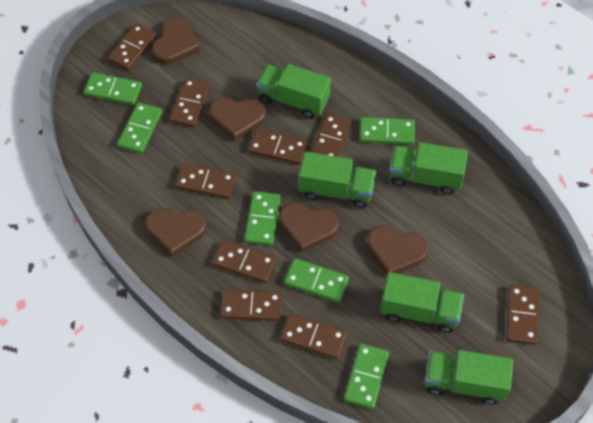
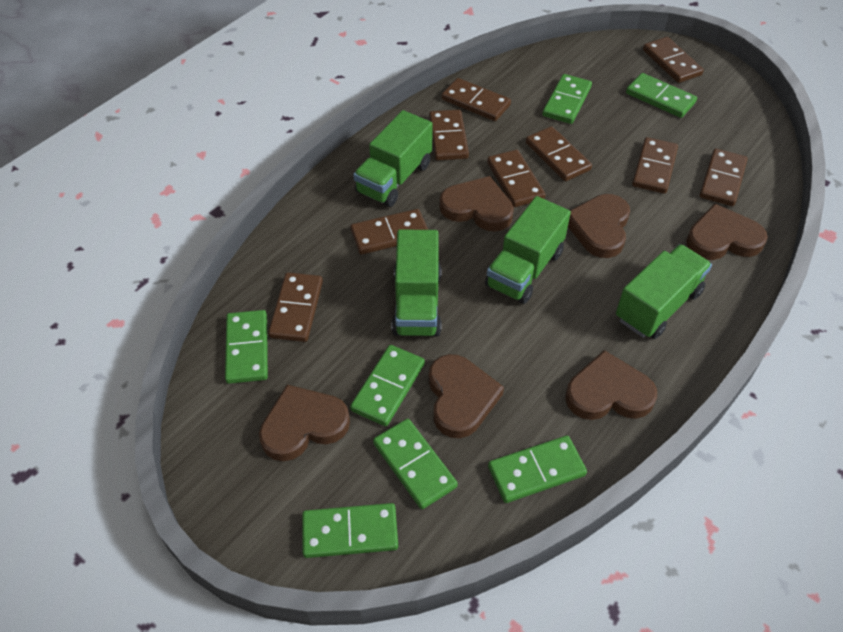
brown heart: [145,208,206,257] [152,18,200,65] [209,97,266,141] [279,202,339,252] [367,225,428,275] = 5 -> [259,385,350,461] [429,354,504,438] [439,176,514,232] [565,350,657,420] [568,194,630,258] [686,204,768,260] = 6
green domino: [84,72,142,105] [117,102,162,154] [244,191,281,246] [284,258,349,303] [344,343,389,409] [360,117,415,145] = 6 -> [225,310,268,384] [302,503,398,558] [350,345,425,426] [373,419,458,509] [488,436,587,503] [542,74,592,124] [626,73,697,118] = 7
green truck: [256,64,331,119] [299,152,376,208] [380,272,464,333] [389,142,468,195] [425,350,513,405] = 5 -> [353,110,433,207] [392,229,441,337] [485,196,571,304] [616,244,712,339] = 4

